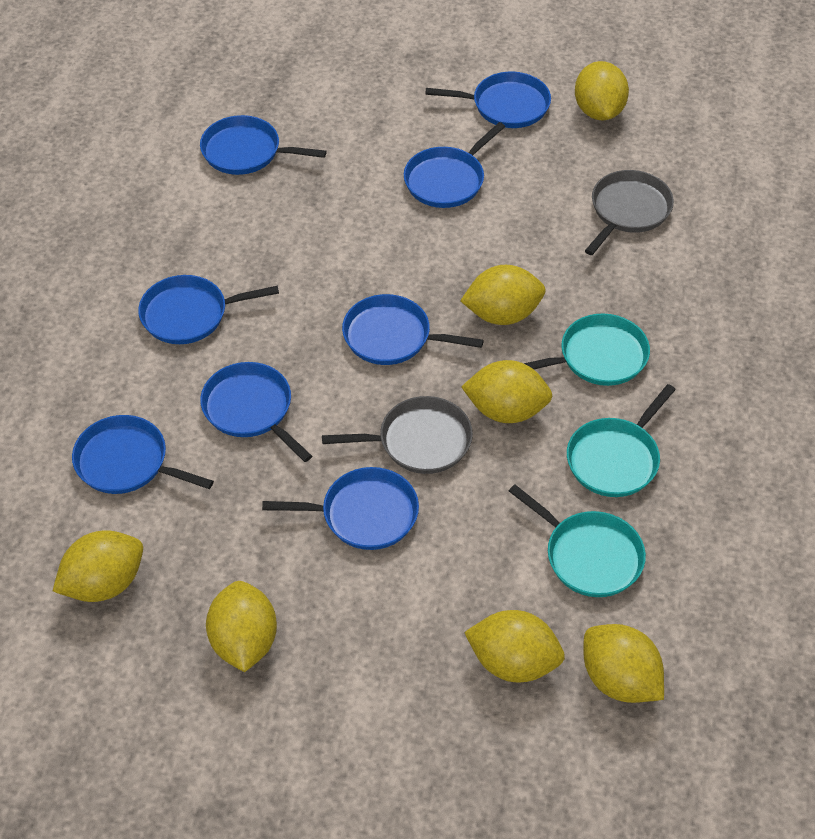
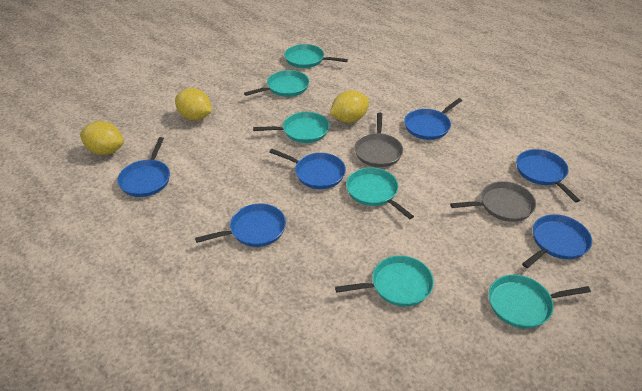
blue pan: [72,415,214,494] [138,275,279,344] [200,115,327,175] [200,362,312,462] [262,467,419,550] [342,294,484,365] [404,122,505,208] [425,72,551,128] = 8 -> [117,137,170,197] [195,204,286,247] [269,149,346,189] [404,98,462,140] [516,149,580,203] [522,214,592,268] = 6
turquoise pan: [509,485,646,597] [524,313,650,386] [567,384,676,497] = 3 -> [244,70,309,97] [253,112,330,143] [284,44,348,68] [335,256,434,307] [346,167,414,219] [489,275,591,329] = 6
yellow lemon: [53,530,143,602] [206,581,277,672] [460,265,546,325] [461,360,553,423] [464,610,565,682] [575,61,629,120] [583,624,664,703] = 7 -> [80,121,124,155] [175,88,212,120] [330,90,369,123] = 3

